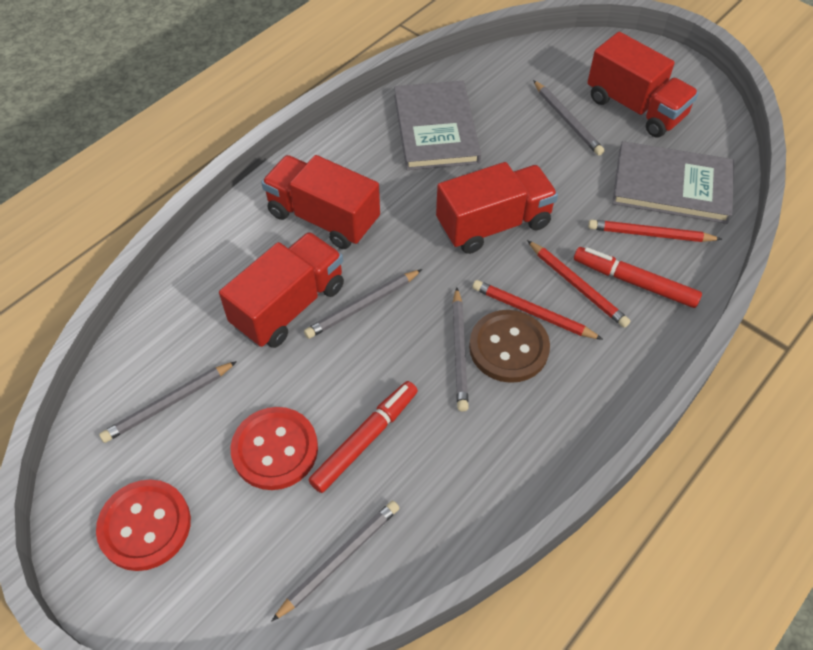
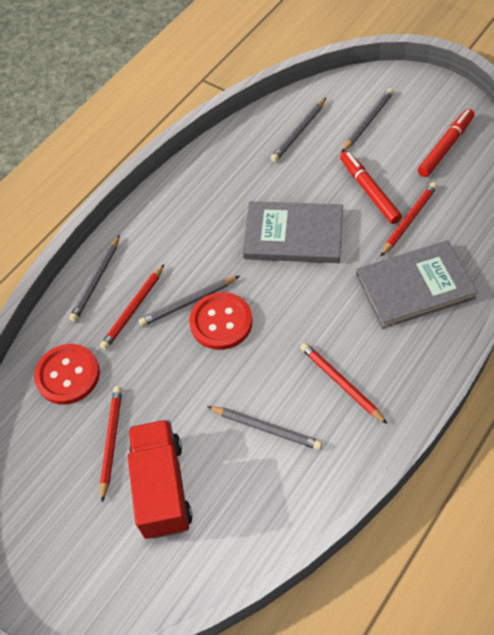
brown button: [469,310,550,383] = 1 -> none = 0
red pencil: [472,280,603,340] [527,240,630,328] [588,219,722,242] = 3 -> [100,264,164,350] [100,386,122,502] [300,343,388,424] [380,182,438,257] = 4
red truck: [219,232,344,348] [261,155,380,249] [436,162,558,254] [587,32,699,137] = 4 -> [128,419,192,539] = 1

